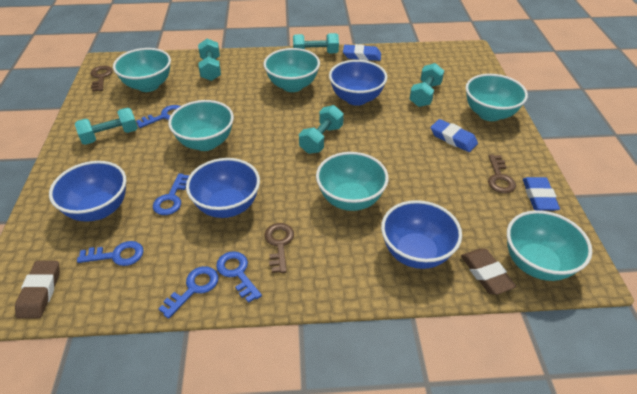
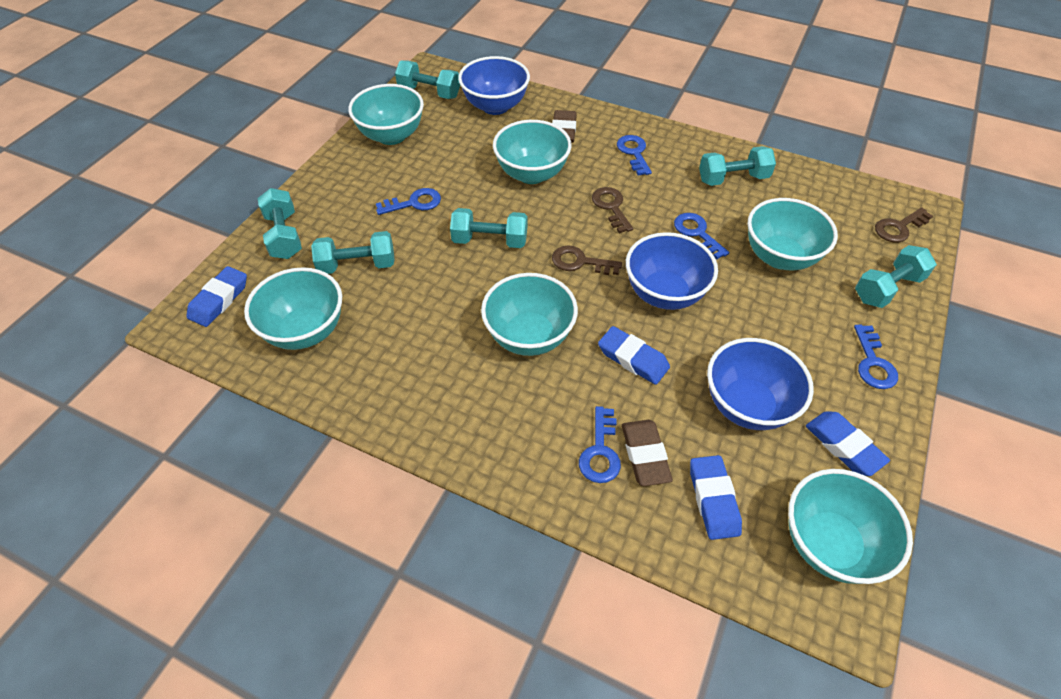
blue bowl: [49,161,126,221] [186,158,260,218] [329,60,387,106] [381,200,462,269] = 4 -> [458,56,530,115] [626,232,718,310] [707,338,814,430] = 3
blue eraser: [343,44,381,61] [431,119,478,152] [523,177,560,211] = 3 -> [186,266,247,327] [598,326,670,385] [690,455,742,540] [806,411,890,476] = 4
turquoise dumbbell: [75,107,138,145] [198,38,221,81] [293,33,339,53] [299,105,344,154] [410,63,444,107] = 5 -> [258,188,302,259] [311,231,395,274] [395,60,460,99] [450,208,527,248] [699,146,776,186] [855,245,937,308] = 6

